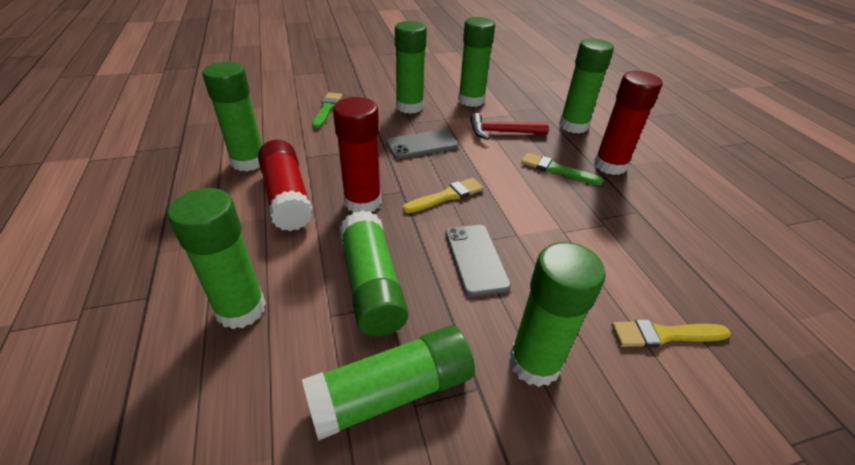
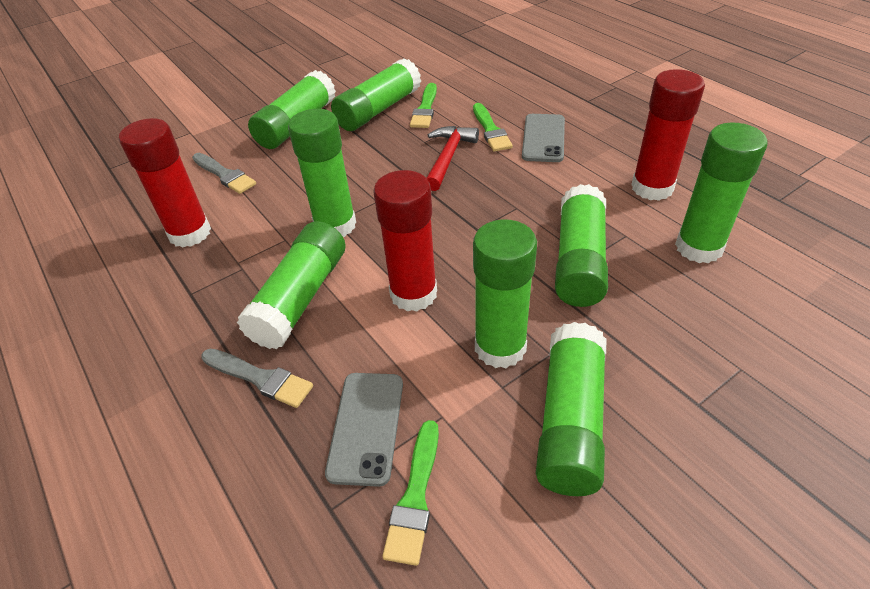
green brush: [312,93,343,129] [521,153,603,185] = 2 -> [382,420,439,566] [410,83,437,128] [473,103,513,152] = 3
grey brush: none = 0 -> [192,153,256,194] [201,349,313,408] = 2
yellow brush: [403,178,484,213] [611,319,731,348] = 2 -> none = 0

